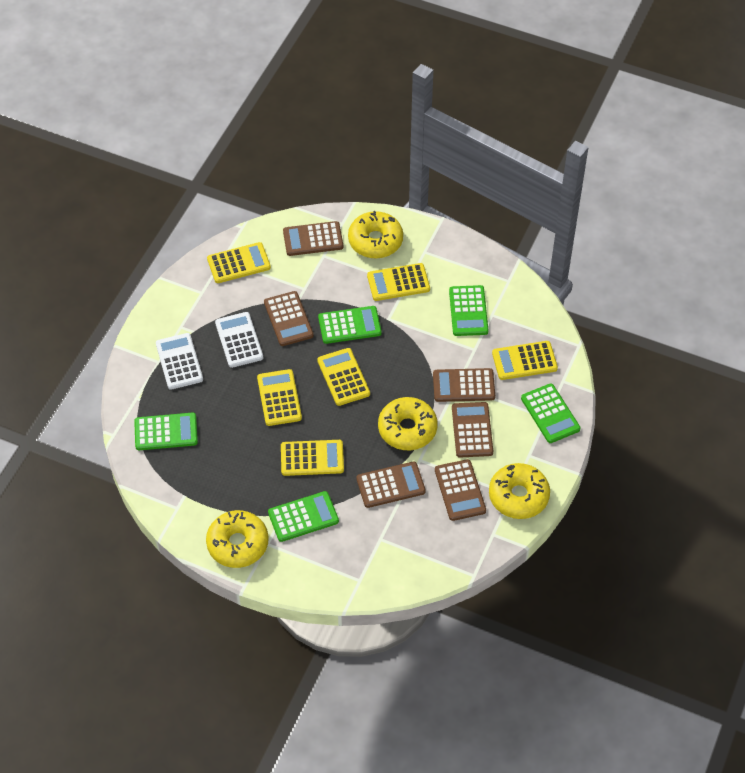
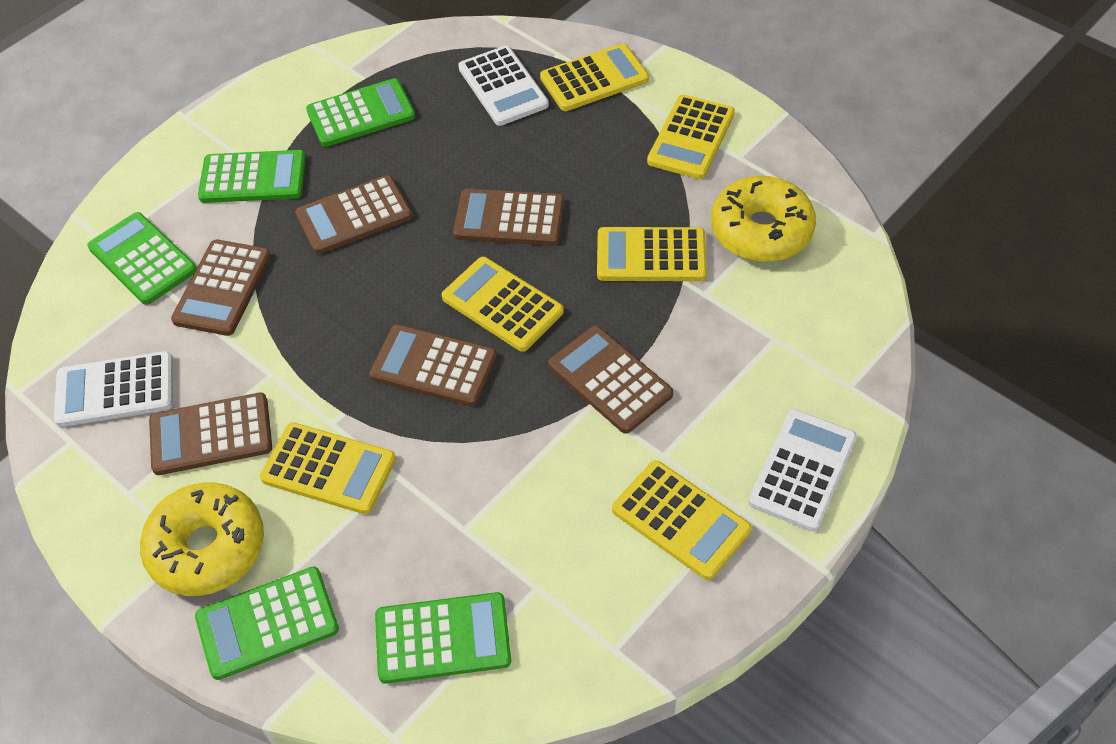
white calculator: [156,333,203,390] [215,312,263,368] = 2 -> [54,351,173,427] [458,46,549,126] [748,409,857,532] = 3
yellow donut: [206,510,269,568] [348,211,403,258] [378,397,438,450] [489,463,550,519] = 4 -> [140,482,264,596] [711,176,816,262] = 2

